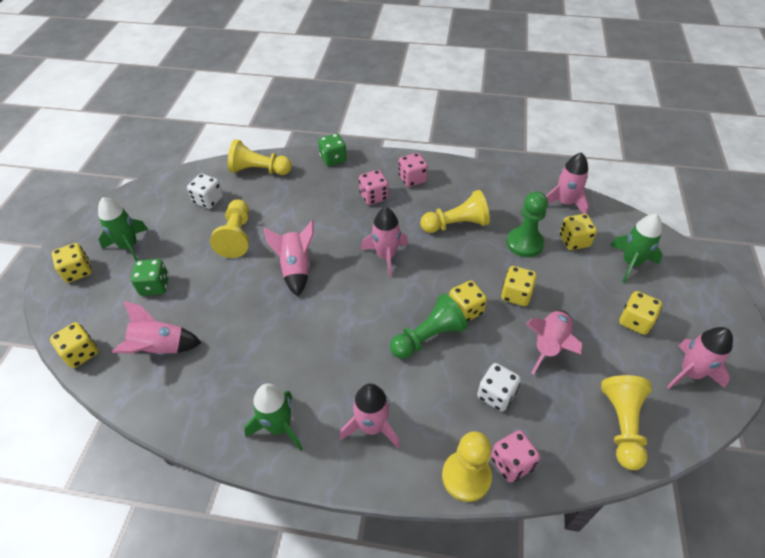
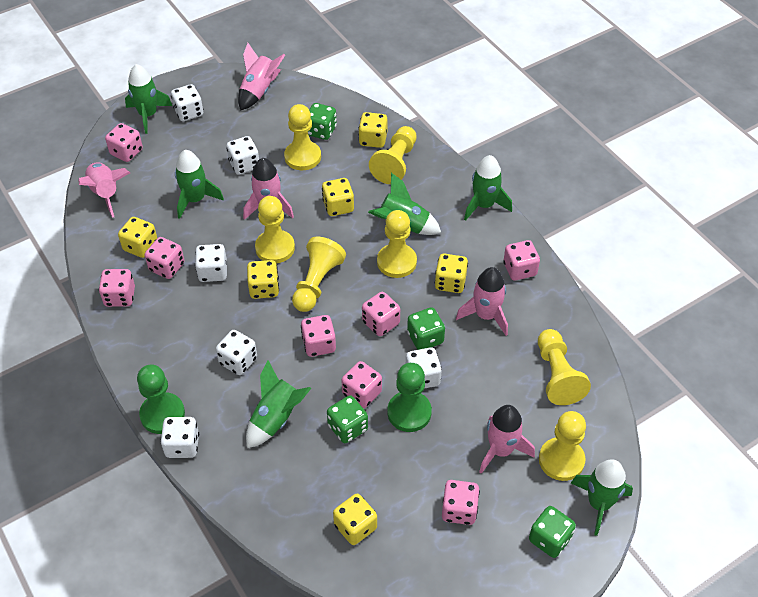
green dice: [131,259,169,296] [318,133,347,166] = 2 -> [308,103,337,140] [327,395,368,443] [407,307,445,350] [529,506,576,558] = 4
green rocket: [98,197,148,261] [244,384,303,451] [610,214,663,283] = 3 -> [125,64,172,134] [175,150,224,219] [246,360,311,448] [368,173,441,235] [464,155,512,221] [571,459,633,536] = 6
pink dice: [359,170,389,205] [398,153,428,187] [491,430,540,483] = 3 -> [99,269,135,307] [105,123,143,162] [145,237,185,279] [301,315,336,357] [341,361,382,408] [362,292,400,336] [442,480,480,525] [503,240,540,280] = 8
pink rocket: [112,301,202,355] [264,220,314,297] [340,383,400,449] [361,207,408,278] [526,310,582,375] [546,152,589,214] [667,327,733,389] = 7 -> [78,162,130,218] [238,43,285,110] [243,158,294,220] [456,267,508,336] [479,405,535,474] = 5
white dice: [187,174,223,209] [477,363,521,412] = 2 -> [160,417,199,458] [171,84,203,121] [195,244,227,282] [216,330,257,375] [226,136,259,175] [406,347,442,389] = 6
yellow pawn: [210,199,249,258] [228,139,292,175] [420,190,490,233] [442,431,492,502] [601,375,652,470] = 5 -> [255,196,295,263] [284,104,321,170] [292,237,346,312] [369,126,417,184] [377,210,417,278] [538,329,591,405] [539,411,586,481] = 7

